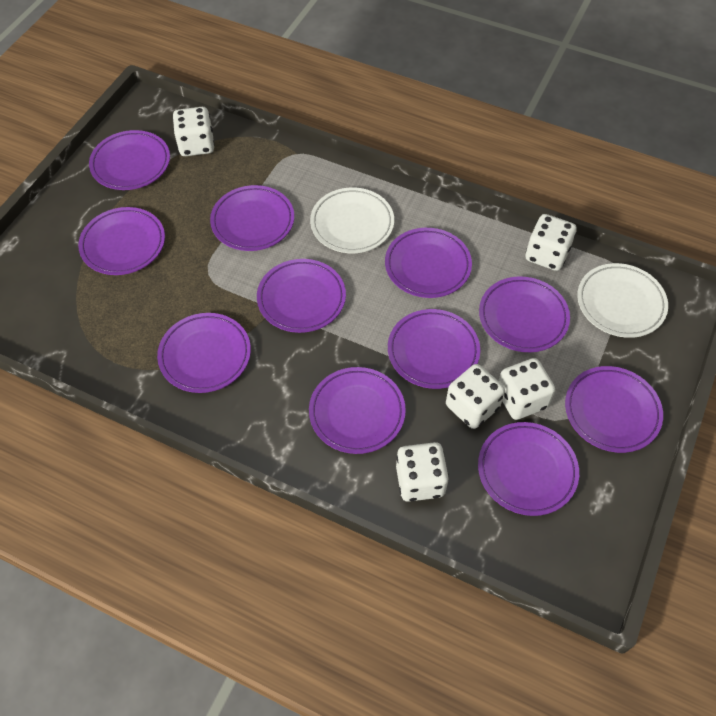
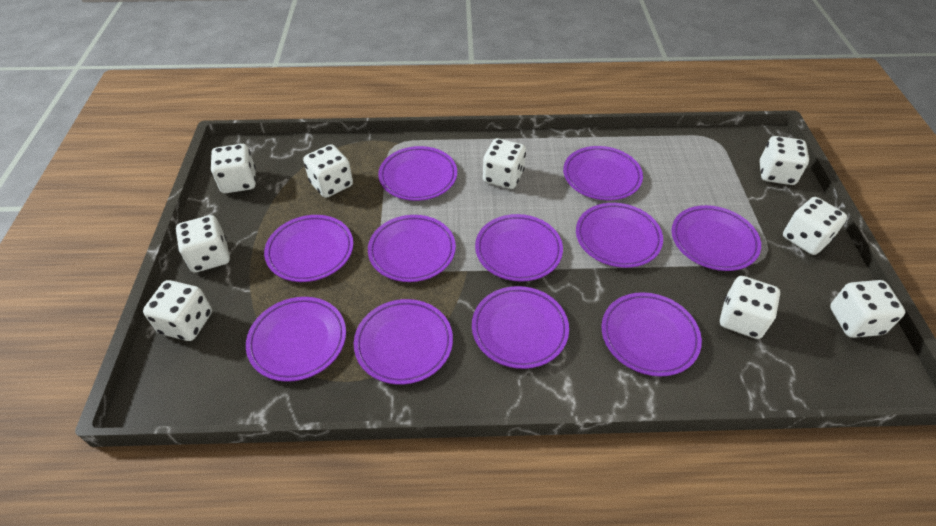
white dice: [173,107,215,156] [396,442,449,502] [446,364,505,429] [498,358,555,420] [525,214,577,271] = 5 -> [143,280,212,341] [176,215,230,273] [211,144,256,193] [303,144,353,198] [483,138,526,189] [720,276,780,339] [760,136,809,185] [783,197,847,255] [830,280,905,338] = 9
white plate: [310,187,394,253] [577,263,668,338] = 2 -> none = 0

